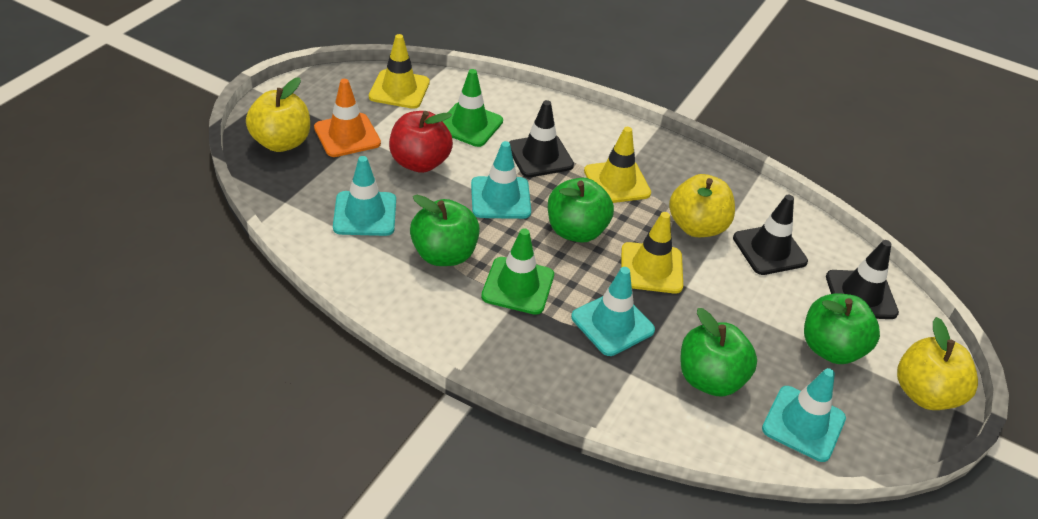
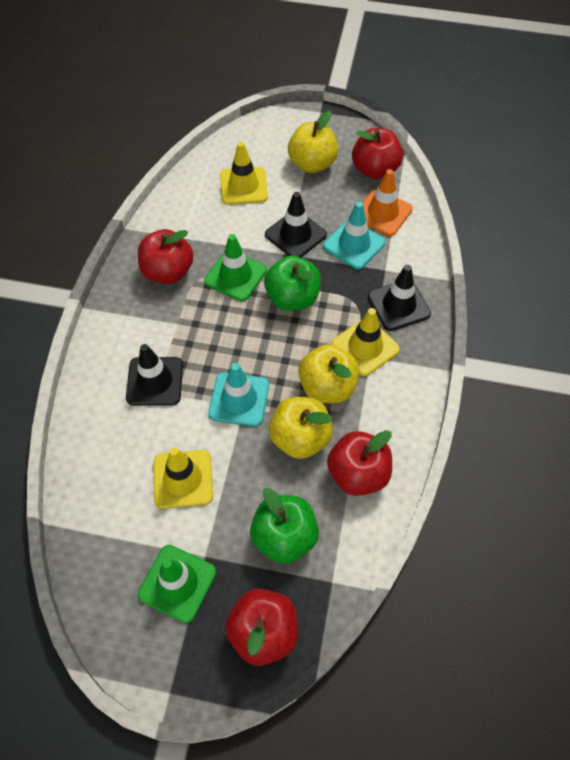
green apple: [410,195,480,266] [548,178,614,243] [681,308,757,397] [804,293,880,364] = 4 -> [250,488,319,564] [264,256,321,311] = 2
red apple: [389,111,453,173] = 1 -> [138,229,194,284] [225,589,298,666] [327,430,392,496] [352,128,403,179] = 4
turquoise traffic cone: [333,156,396,236] [471,141,531,219] [571,267,655,356] [762,368,846,462] = 4 -> [208,363,269,427] [323,202,385,269] = 2

